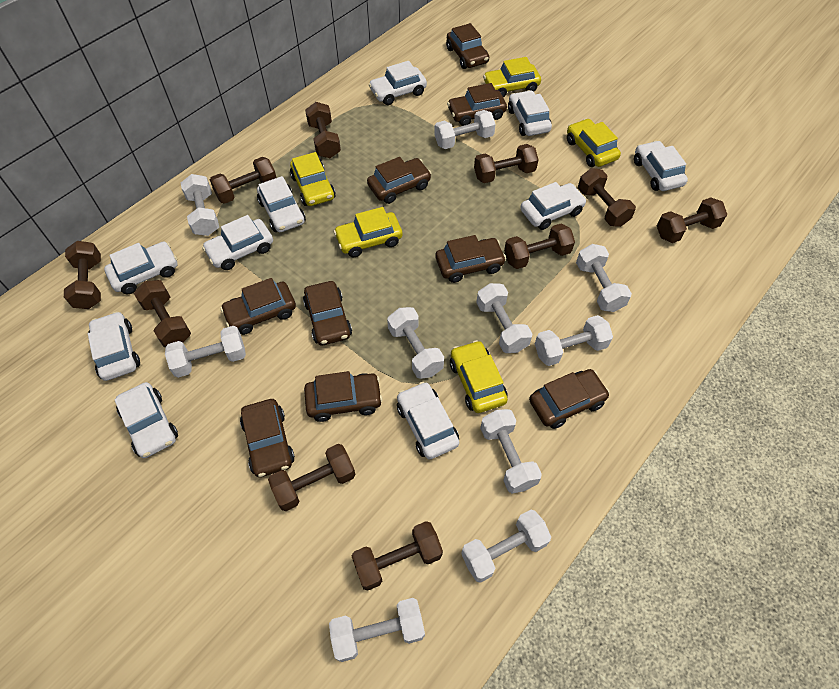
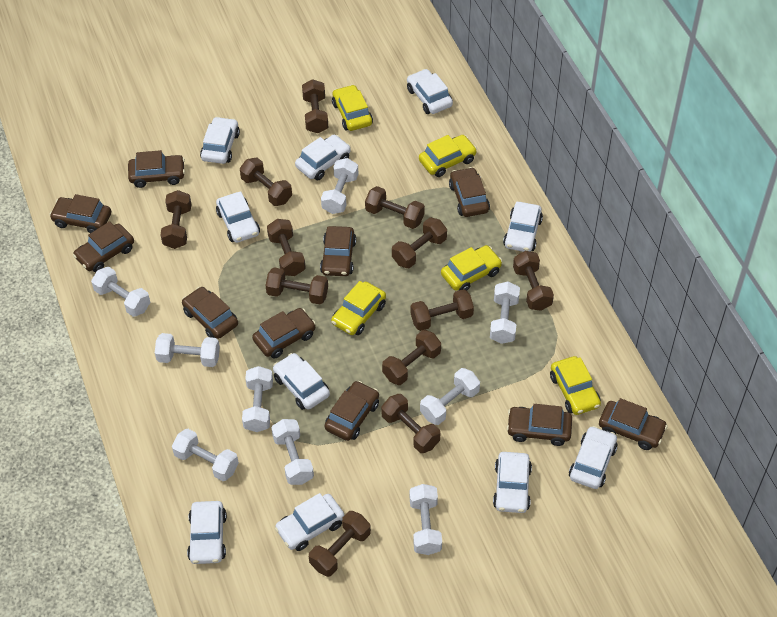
brown car: [220,278,296,335] [240,399,295,477] [303,281,352,345] [304,371,383,422] [367,157,432,204] [436,235,506,283] [446,23,489,69] [447,83,507,126] [529,369,610,429] = 9 -> [49,194,111,233] [73,221,134,272] [128,150,185,188] [182,287,238,339] [252,308,316,359] [320,226,356,276] [324,381,379,441] [449,167,490,217] [506,404,572,446] [599,398,668,450] = 10
brown dumbbell: [64,241,101,309] [134,280,191,347] [210,157,277,204] [268,444,356,511] [305,102,341,158] [352,521,443,591] [474,144,539,183] [504,223,575,269] [578,168,636,227] [657,197,727,243] = 10 -> [161,190,191,249] [240,158,292,206] [265,267,328,304] [267,219,306,276] [302,79,329,133] [309,511,371,577] [365,186,425,229] [381,394,440,453] [382,330,441,385] [392,218,447,268] [410,289,474,331] [513,251,554,311] = 12
white dumbbell: [165,326,246,378] [181,174,219,236] [329,598,425,662] [387,307,444,379] [434,110,496,149] [461,510,551,583] [476,283,533,353] [480,409,542,493] [535,315,613,366] [576,244,632,312] = 10 -> [91,267,151,317] [155,333,220,367] [172,429,239,481] [242,366,273,432] [271,419,314,485] [321,158,358,214] [410,484,442,555] [420,368,480,425] [490,282,520,344] = 9

